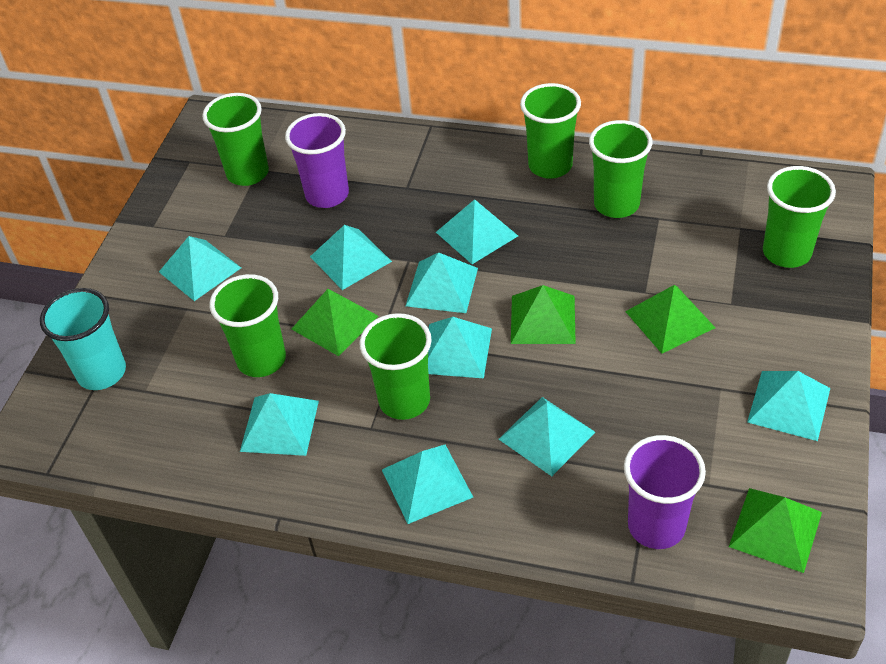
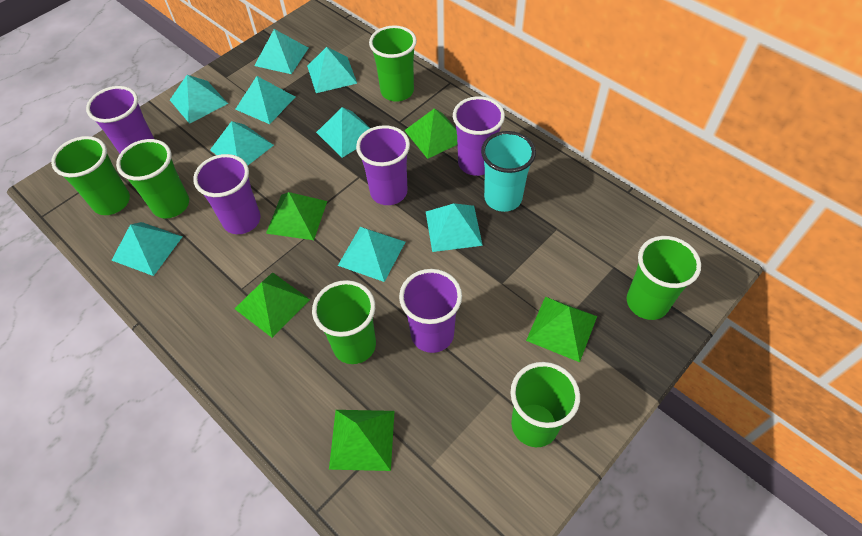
green pyramid: [292,289,378,356] [511,285,576,344] [625,285,715,353] [729,488,822,573] = 4 -> [235,272,310,338] [266,192,327,240] [329,410,395,471] [404,108,457,159] [526,297,597,362] = 5
purple cup: [285,113,349,208] [624,435,706,549] = 2 -> [86,86,154,154] [193,154,261,234] [356,125,410,205] [399,269,462,353] [453,96,505,176] = 5

